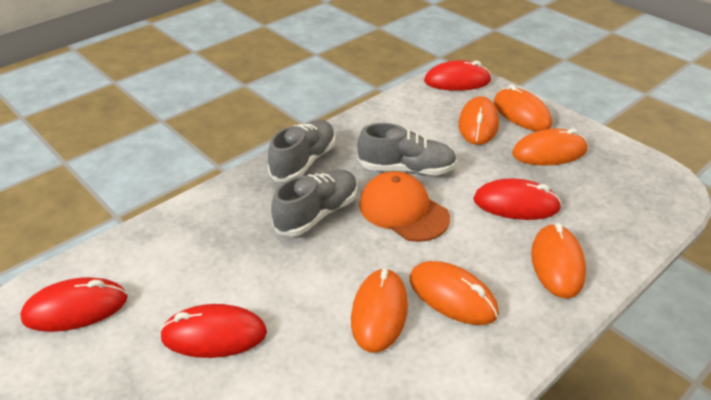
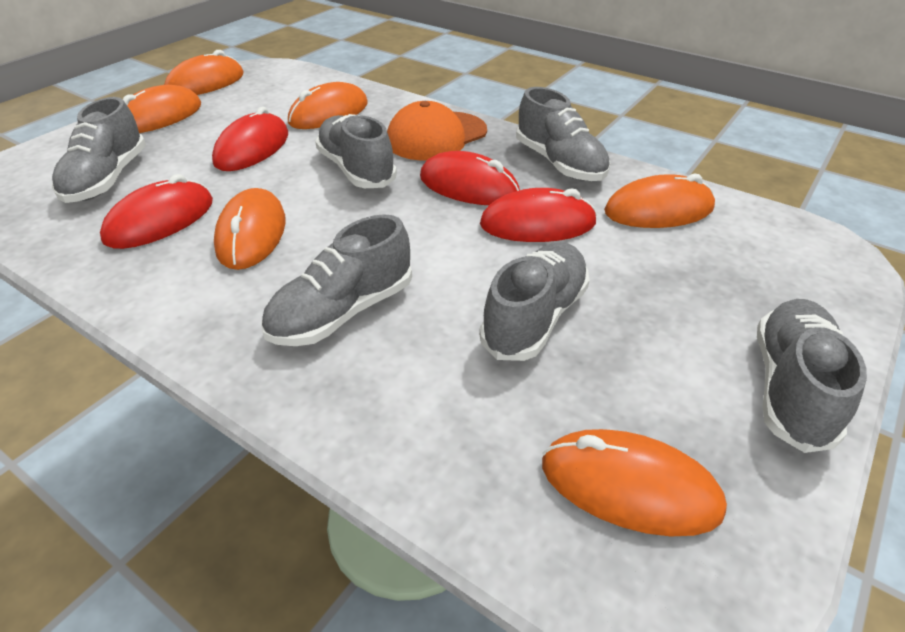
grey shoe: [268,120,336,182] [271,170,357,236] [357,123,457,175] = 3 -> [52,97,146,203] [261,214,412,346] [315,114,397,188] [479,242,589,361] [516,87,610,181] [757,299,867,453] = 6

